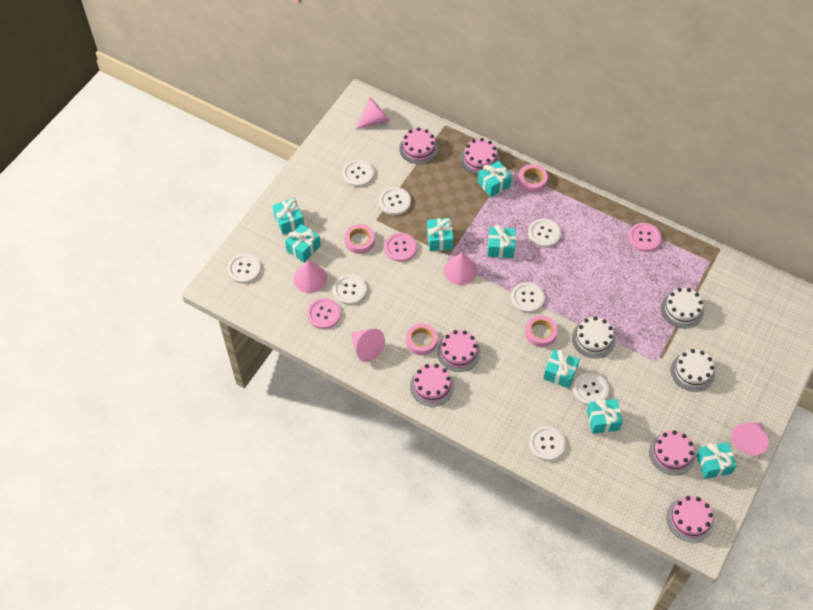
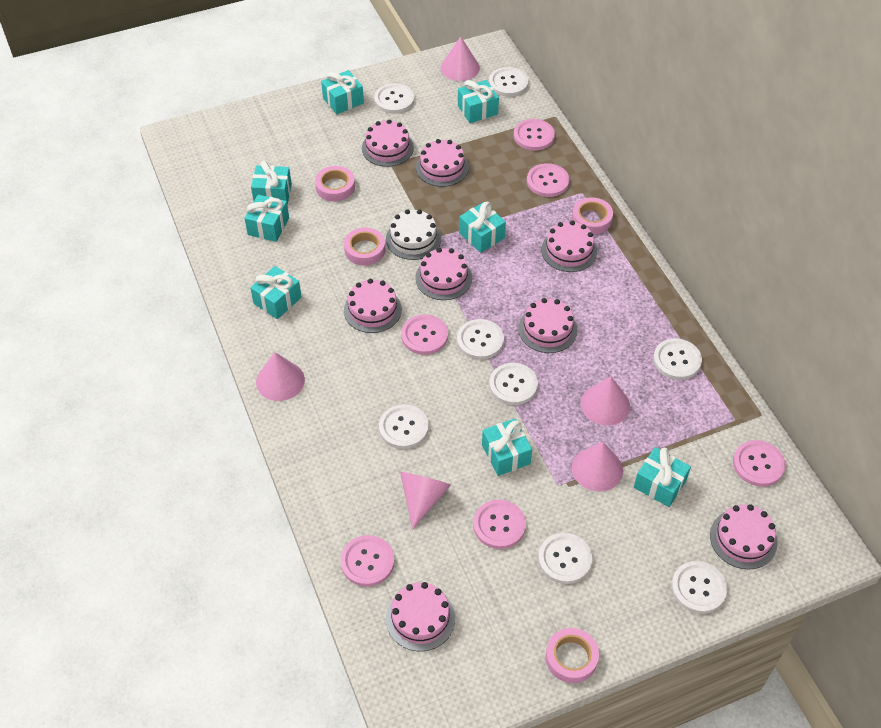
pink button: [307,298,341,329] [384,233,417,262] [628,223,662,252] = 3 -> [340,535,394,587] [401,314,448,355] [473,500,526,549] [514,119,555,151] [527,163,569,197] [733,440,785,487] = 6
pink cake: [399,127,438,164] [410,364,454,406] [437,330,481,372] [460,138,500,175] [649,430,695,475] [666,496,714,542] = 6 -> [344,279,402,333] [362,119,414,167] [386,582,455,651] [415,248,472,300] [416,139,469,187] [518,298,577,353] [541,220,597,272] [710,504,778,570] = 8
white cake: [572,316,616,358] [661,288,704,328] [671,349,715,392] = 3 -> [386,209,441,260] = 1

